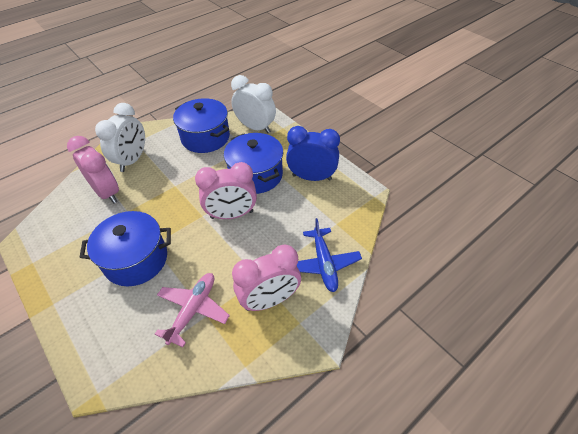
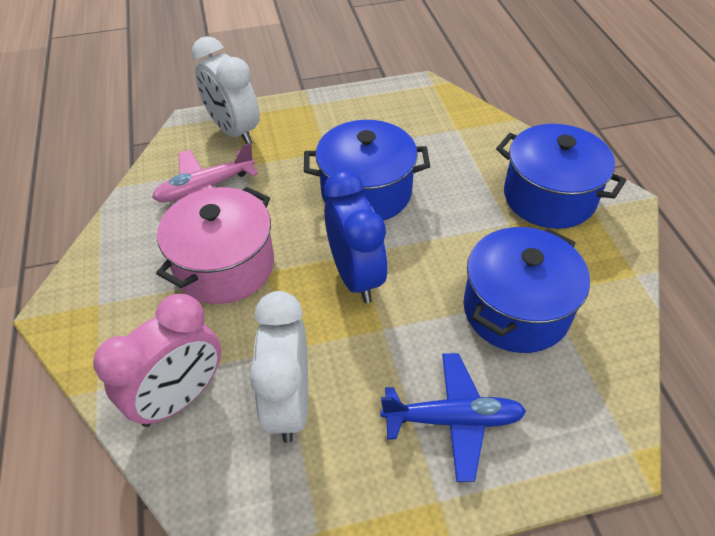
pink clock: [67,136,119,204] [195,162,257,219] [232,244,301,311] = 3 -> [93,294,221,427] = 1
pink pot: none = 0 -> [156,187,274,304] = 1

